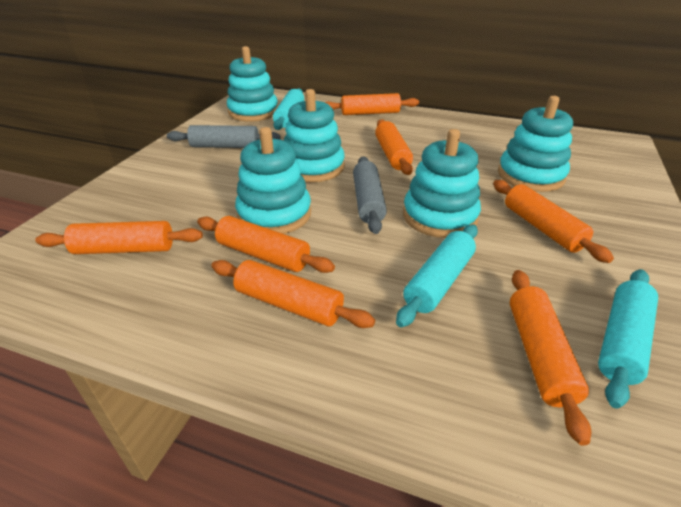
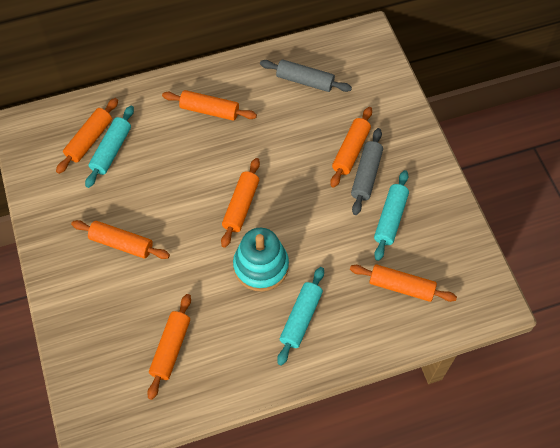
turquoise stacking toy: [227,46,278,122] [235,127,311,234] [284,89,345,182] [403,129,481,238] [498,96,573,192] = 5 -> [233,228,289,291] = 1

